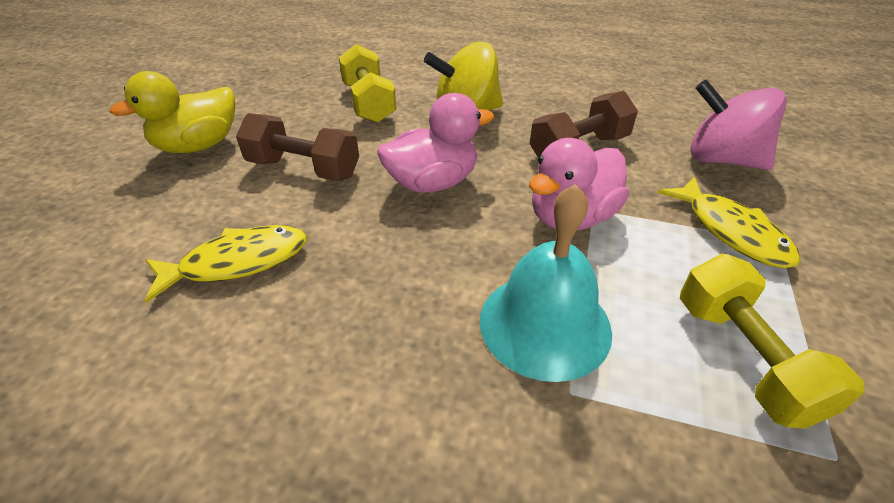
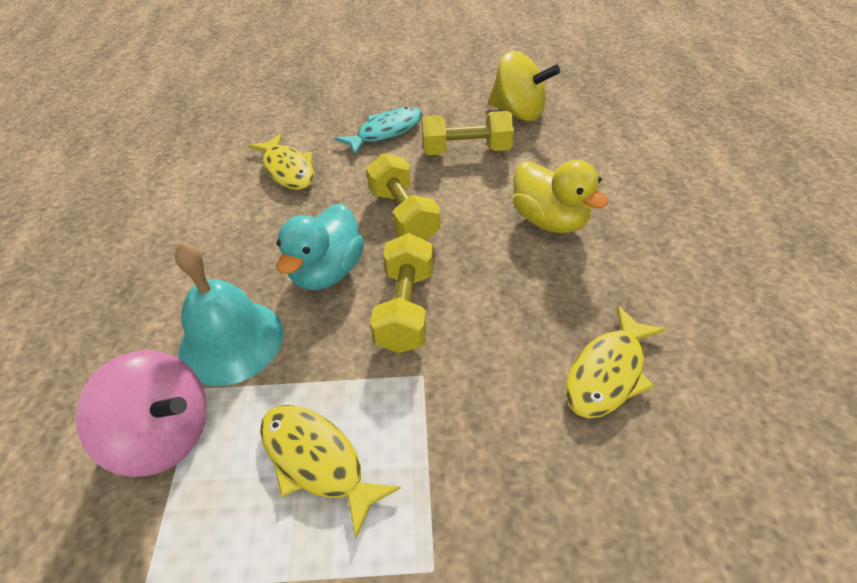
brown dumbbell: [236,113,359,181] [530,91,638,158] = 2 -> none = 0
pink duck: [377,93,494,193] [529,138,629,231] = 2 -> none = 0
turquoise duck: none = 0 -> [276,204,364,290] = 1
turquoise fish: none = 0 -> [335,107,423,155] = 1
yellow dumbbell: [339,44,396,123] [680,254,864,429] = 2 -> [366,153,440,240] [370,233,433,353] [422,111,514,155] = 3
yellow fish: [145,225,307,303] [657,176,801,268] = 2 -> [248,134,314,190] [260,405,401,538] [566,306,666,418] = 3

